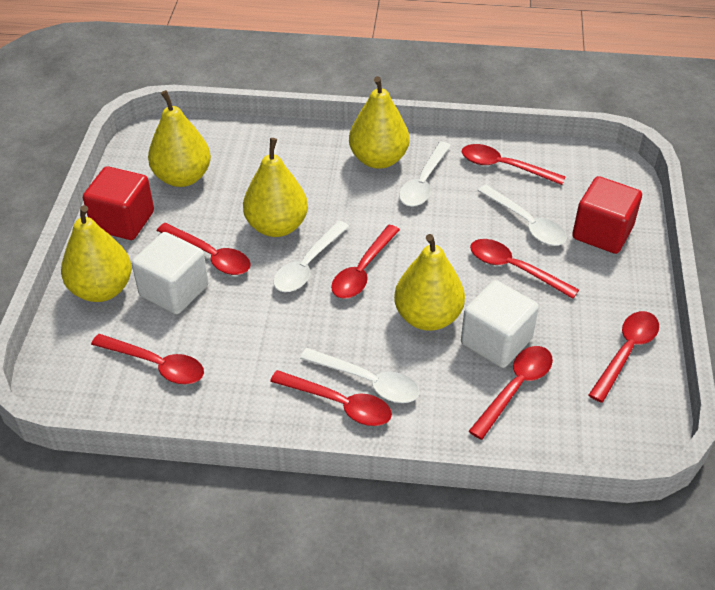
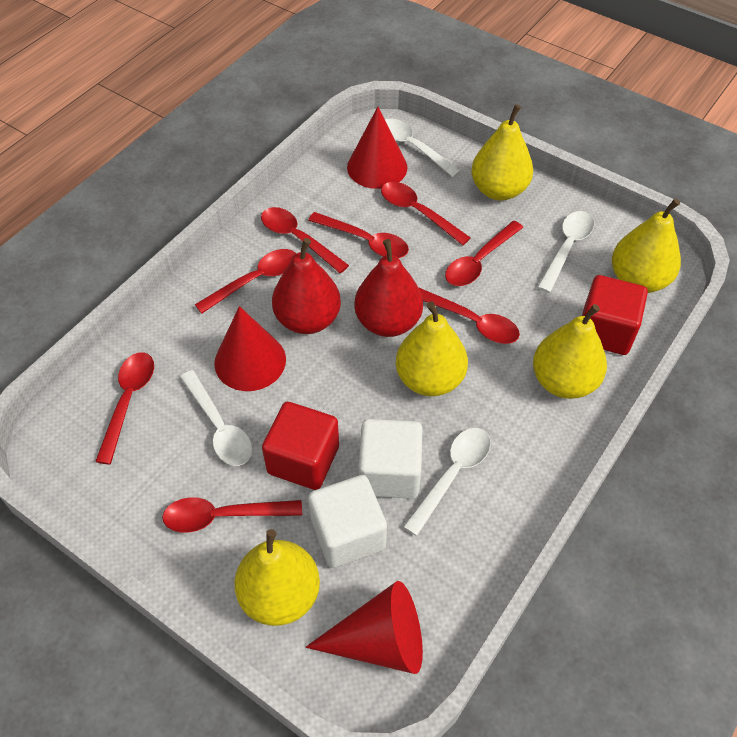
red cone: none = 0 -> [214,306,286,391] [306,581,423,674] [347,107,407,189] = 3
red pear: none = 0 -> [272,238,341,334] [354,239,423,337] = 2

